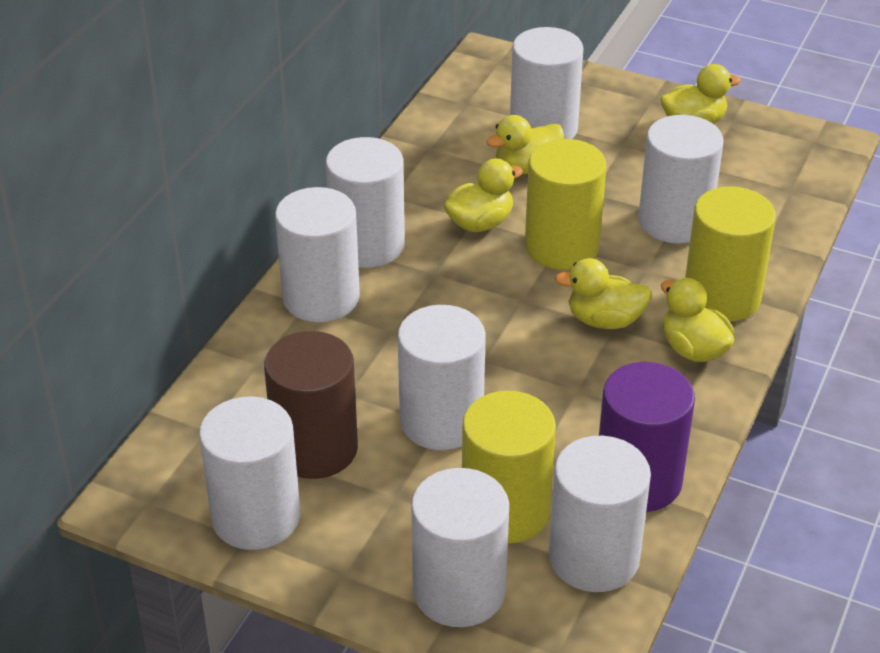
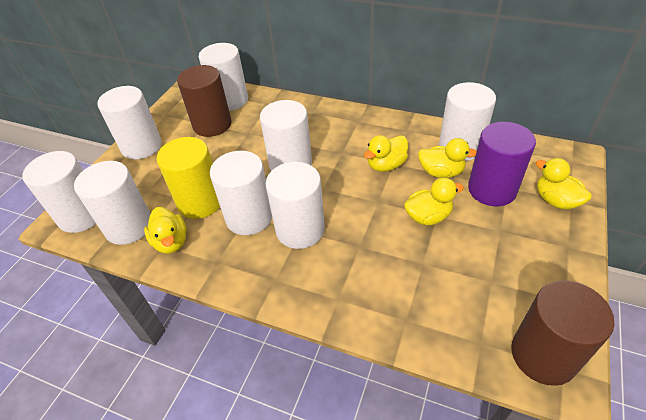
brown cylinder: [264,331,358,479] = 1 -> [177,65,231,137] [511,280,615,386] = 2
yellow cylinder: [462,391,556,544] [525,139,606,270] [685,186,776,322] = 3 -> [157,137,220,219] = 1

